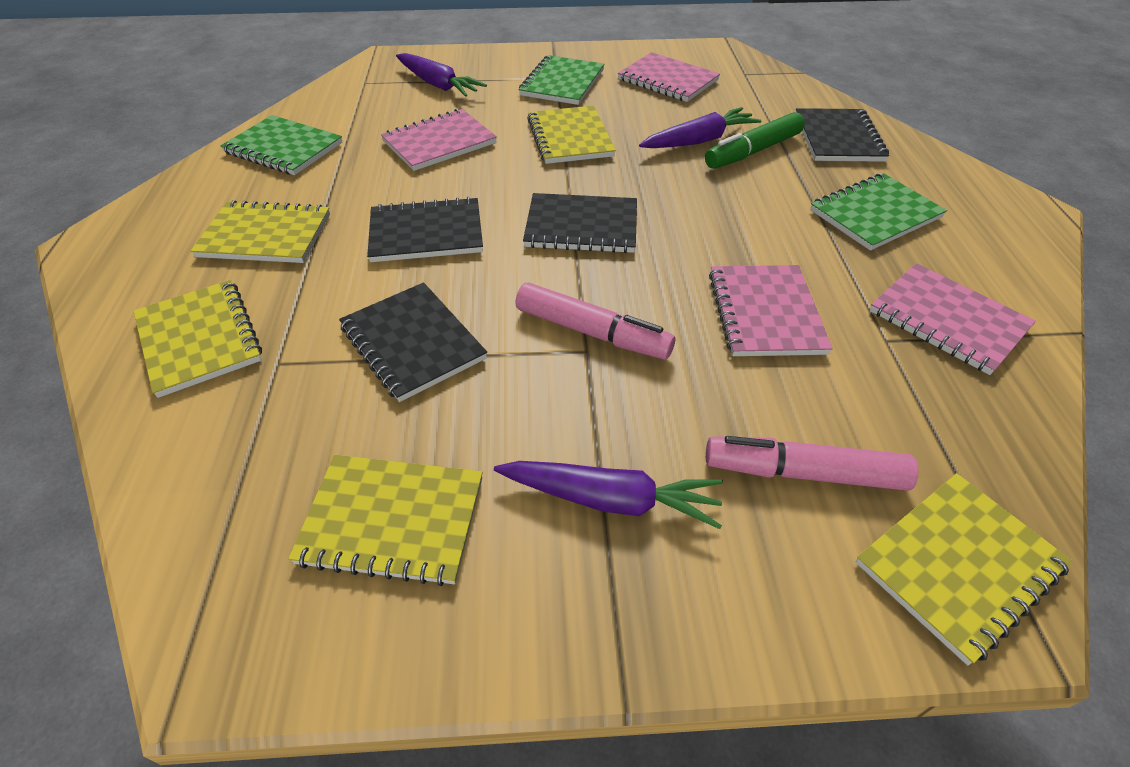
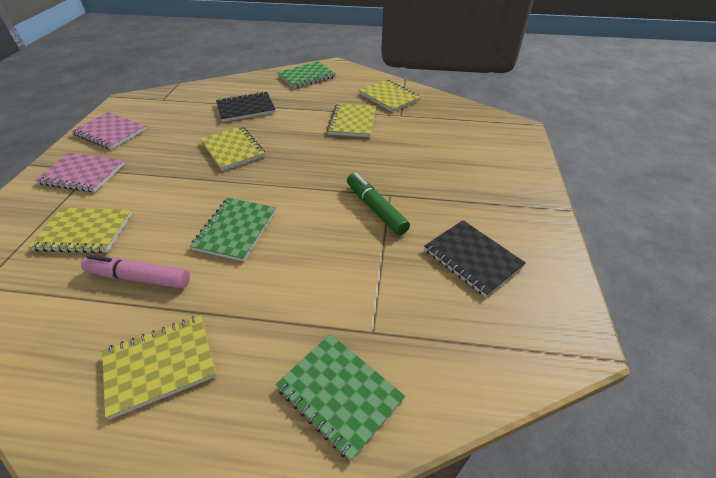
black notebook: [339,282,487,402] [367,197,483,262] [523,193,637,253] [796,108,889,162] = 4 -> [216,91,275,122] [424,220,526,297] = 2
pink marker: [515,283,675,360] [706,436,919,491] = 2 -> [81,255,190,289] = 1
pink notebook: [381,109,497,171] [618,52,720,102] [709,265,833,356] [870,263,1036,375] = 4 -> [35,152,125,192] [71,112,146,149] = 2
purple carrot: [396,53,487,97] [494,461,723,529] [639,107,762,148] = 3 -> none = 0

